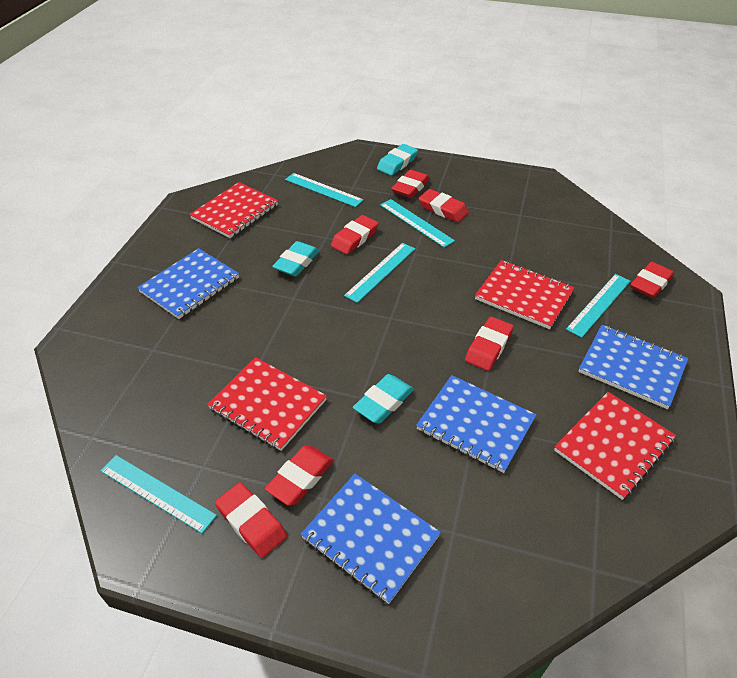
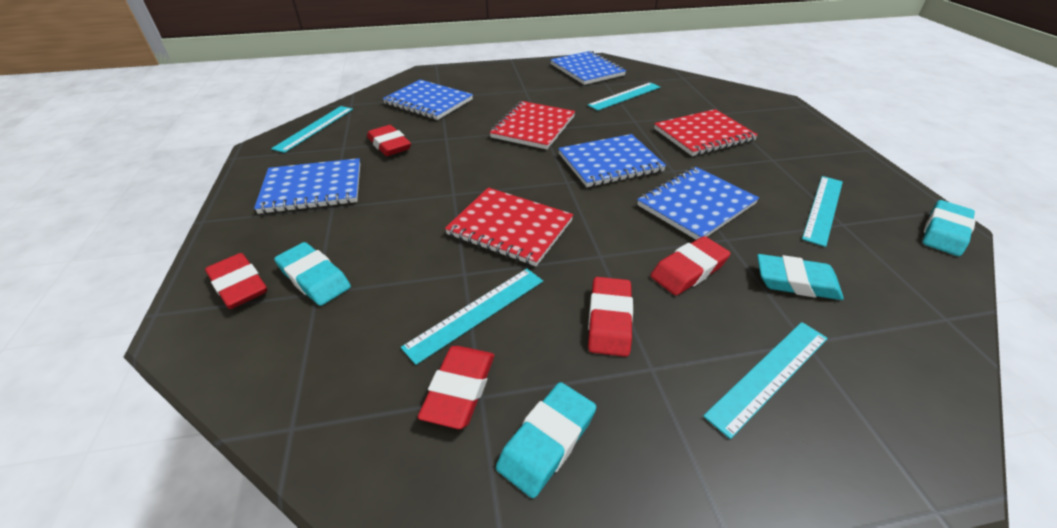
blue notebook: [137,248,239,319] [301,474,441,604] [416,375,536,473] [578,325,688,409] = 4 -> [254,158,360,214] [383,80,473,120] [550,51,626,85] [558,134,666,187] [637,167,759,240] = 5
red eraser: [215,482,287,558] [265,445,334,506] [331,215,379,255] [391,170,430,198] [419,189,469,222] [465,317,514,371] [630,262,674,298] = 7 -> [205,253,267,309] [367,125,411,156] [418,346,494,429] [588,277,633,357] [651,236,730,295] = 5
red notebook: [189,182,278,238] [207,357,327,451] [475,260,575,329] [554,392,676,500] = 4 -> [445,188,573,266] [489,101,575,149] [654,109,758,156] = 3
turquoise eraser: [272,241,320,276] [353,374,414,423] [377,144,418,176] = 3 -> [274,242,351,306] [496,382,596,498] [757,254,844,300] [923,200,975,256] = 4

